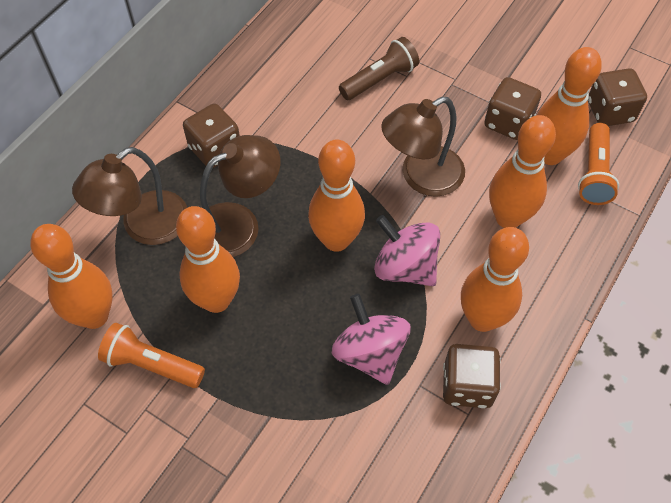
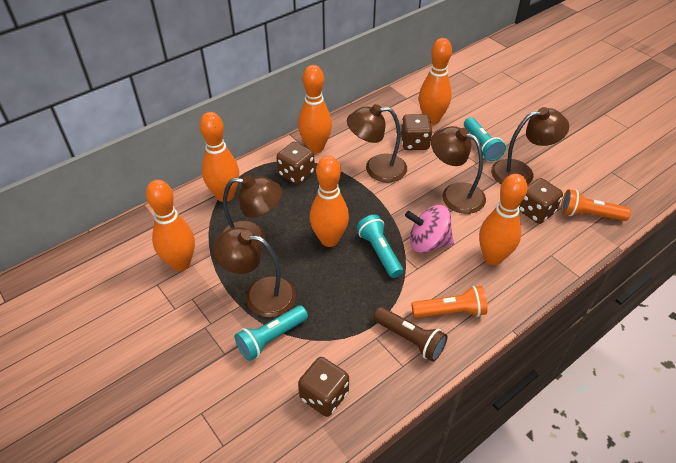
brown lamp: [72,147,187,245] [200,135,280,257] [381,97,465,197] = 3 -> [212,227,296,317] [220,175,282,246] [347,104,407,182] [431,126,486,214] [491,107,569,185] = 5
pink spinning top: [332,294,411,385] [374,215,440,286] = 2 -> [405,205,454,253] = 1
turquoise flashlight: none = 0 -> [235,305,308,361] [357,215,403,278] [464,117,506,161] = 3

